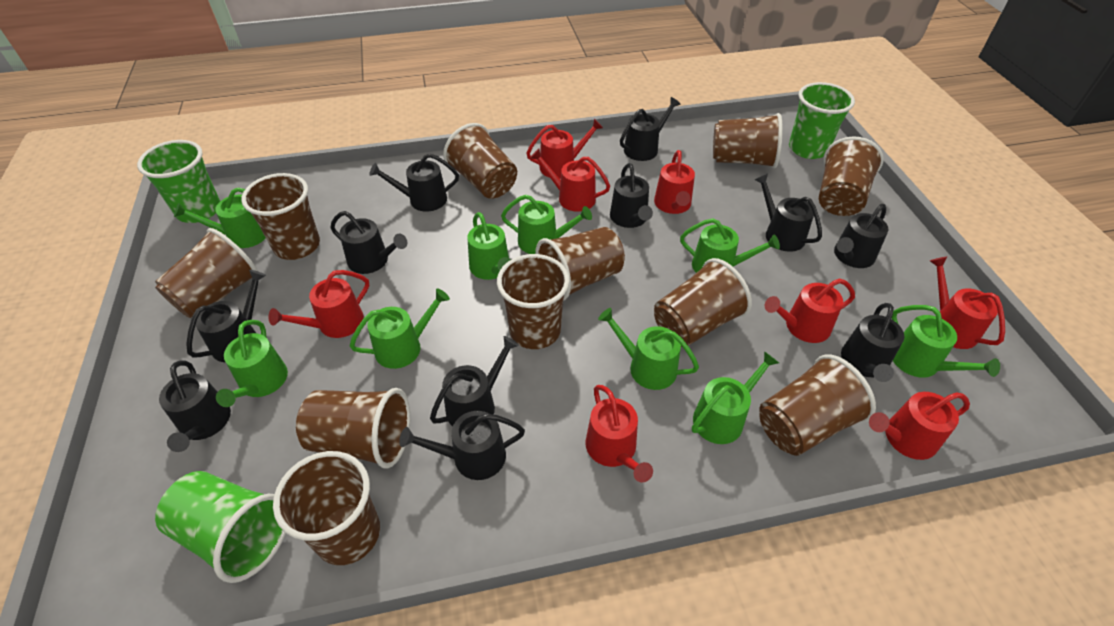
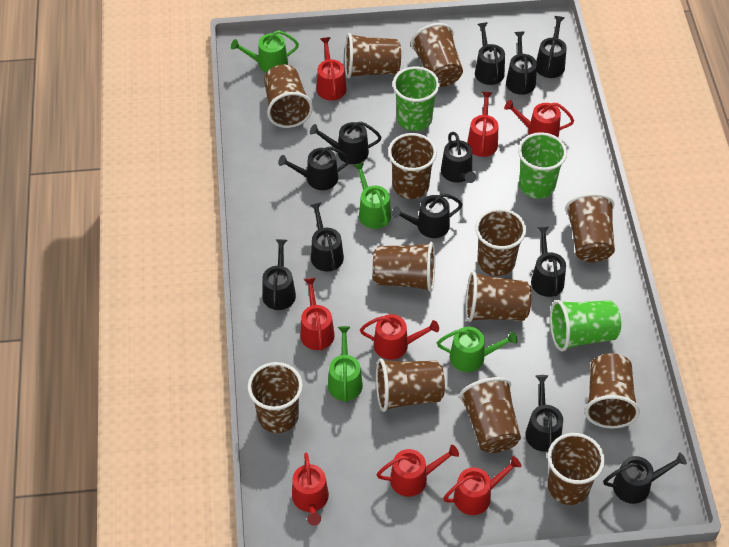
black watering can: [159,361,231,452] [186,270,266,362] [330,211,407,274] [369,153,459,212] [399,411,525,480] [430,336,519,426] [610,163,653,228] [620,97,681,161] [754,173,822,252] [834,204,889,268] [841,303,904,382] = 11 -> [262,239,296,310] [278,146,351,190] [310,122,382,164] [310,203,344,271] [392,193,463,238] [441,132,476,183] [475,22,505,85] [506,32,537,95] [525,375,563,453] [531,226,566,297] [536,16,567,78] [603,452,687,504] = 12
brown cup: [155,228,258,318] [241,173,320,260] [273,451,380,565] [296,388,410,468] [443,123,517,199] [497,254,569,349] [535,227,625,300] [654,258,752,347] [713,113,783,168] [759,354,876,456] [819,136,884,216] = 11 -> [248,362,303,433] [264,65,313,128] [345,33,401,79] [373,242,435,292] [376,358,445,412] [388,133,437,199] [411,23,463,87] [459,377,521,453] [466,271,532,322] [475,208,526,276] [547,433,605,505] [565,193,615,262] [585,353,640,428] = 13
green watering can: [174,188,266,248] [216,320,288,407] [350,288,450,369] [468,212,511,280] [501,195,592,254] [598,308,699,390] [680,218,780,273] [692,351,779,444] [892,305,1000,378] = 9 -> [231,30,299,73] [328,326,363,402] [354,162,391,229] [437,327,518,372] = 4

